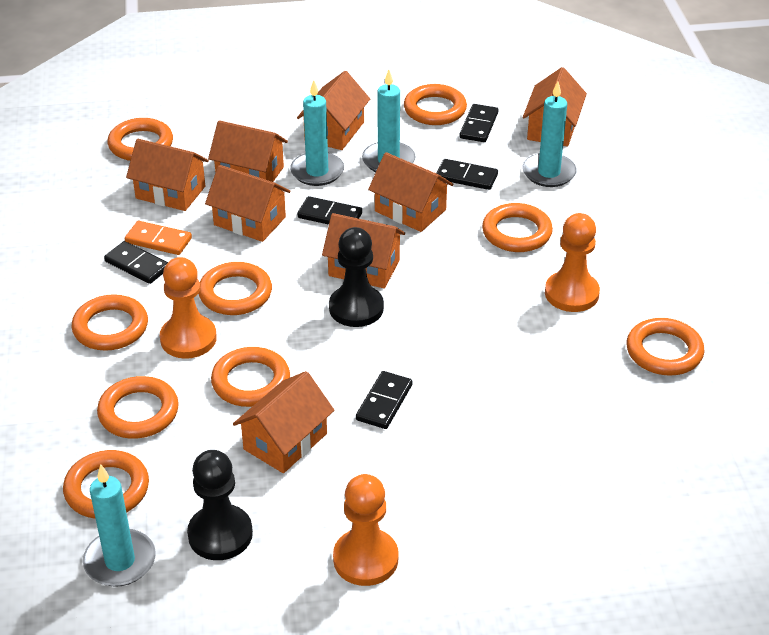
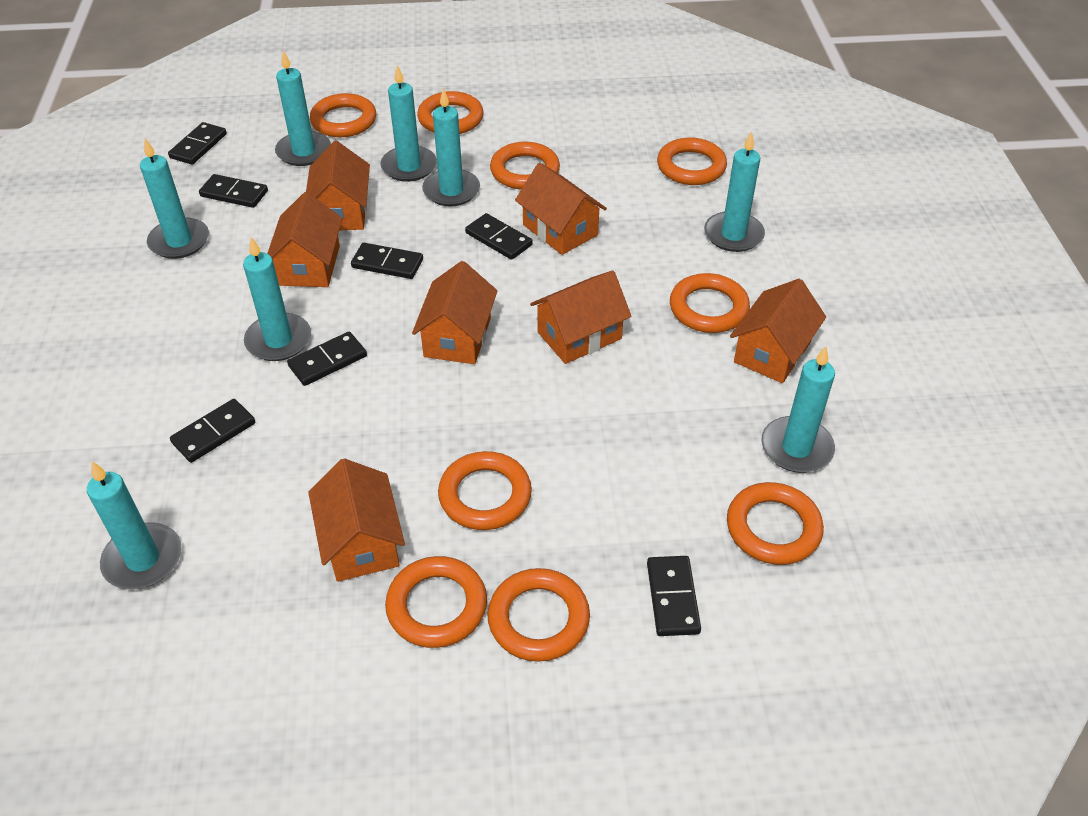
black domino: [104,241,168,284] [297,196,362,225] [356,371,413,429] [436,159,498,190] [459,104,498,142] = 5 -> [168,122,227,165] [170,399,255,463] [199,174,268,208] [287,332,367,386] [351,243,423,279] [465,213,533,260] [647,556,701,636] = 7
black pawn: [187,450,253,560] [329,227,384,327] = 2 -> none = 0
orange domino: [125,221,192,255] = 1 -> none = 0
orange house: [126,139,209,211] [205,165,291,242] [208,120,288,182] [233,371,335,473] [297,71,370,150] [322,213,405,288] [368,152,453,232] [523,67,587,146] = 8 -> [267,192,342,287] [306,141,370,230] [308,458,405,582] [412,261,497,364] [515,163,607,255] [530,270,631,364] [730,279,826,383] = 7
orange pawn: [160,257,217,359] [333,474,398,586] [545,213,600,312] = 3 -> none = 0
turquoise candle: [83,464,156,587] [290,80,344,186] [362,70,415,172] [522,81,577,187] = 4 -> [87,461,182,589] [140,139,209,259] [243,237,311,361] [275,50,331,166] [380,65,437,182] [422,88,480,207] [704,131,765,252] [761,346,835,473] = 8

